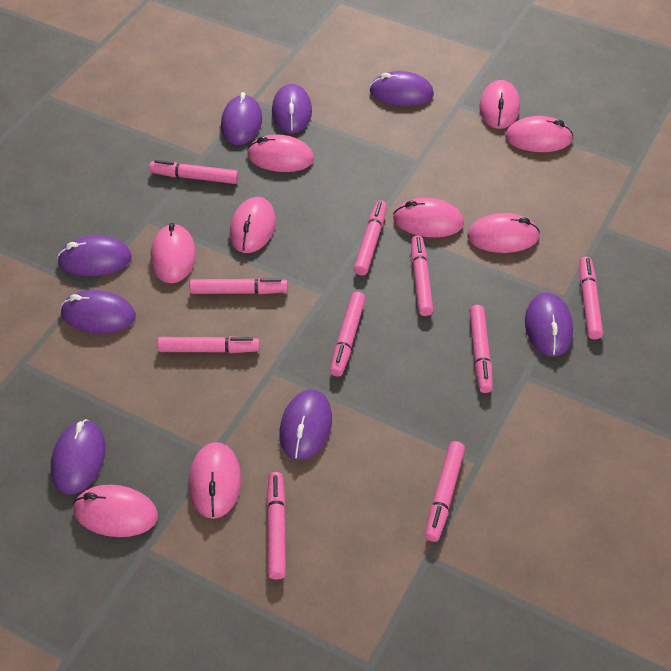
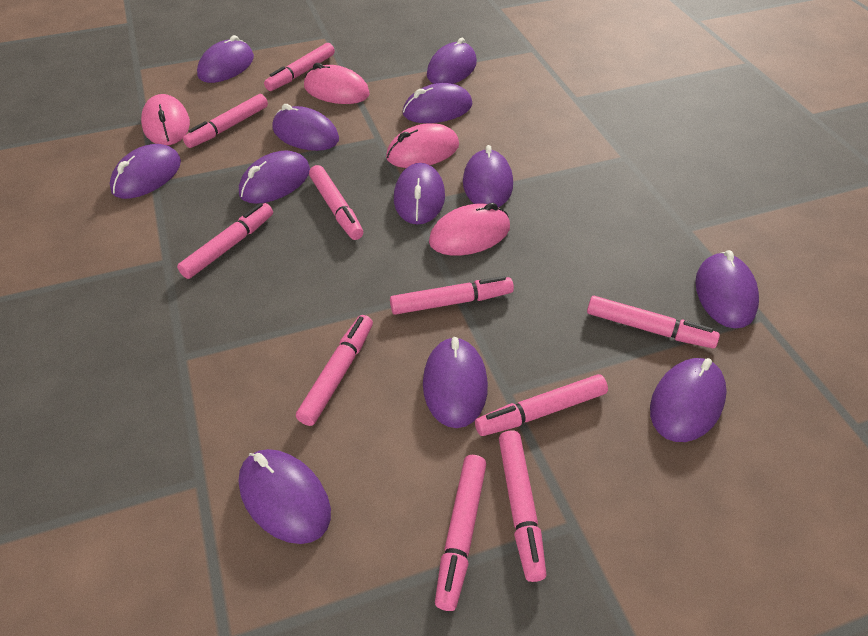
pink mouse: [73,485,158,537] [151,223,196,283] [189,442,241,519] [230,197,276,253] [247,134,314,172] [393,197,464,237] [467,213,540,253] [480,80,520,129] [505,116,573,152] = 9 -> [141,94,190,145] [304,63,370,104] [386,123,459,168] [429,203,510,256] = 4
purple mouse: [51,419,106,495] [57,236,132,276] [61,290,136,334] [221,92,262,145] [272,84,312,133] [280,390,332,460] [370,71,434,106] [525,292,573,357] = 8 -> [110,144,181,199] [197,35,254,83] [239,150,310,204] [239,449,331,544] [272,104,339,151] [394,163,445,225] [403,83,472,123] [423,337,488,428] [427,38,477,84] [463,145,513,207] [650,358,727,442] [695,250,759,328] = 12

